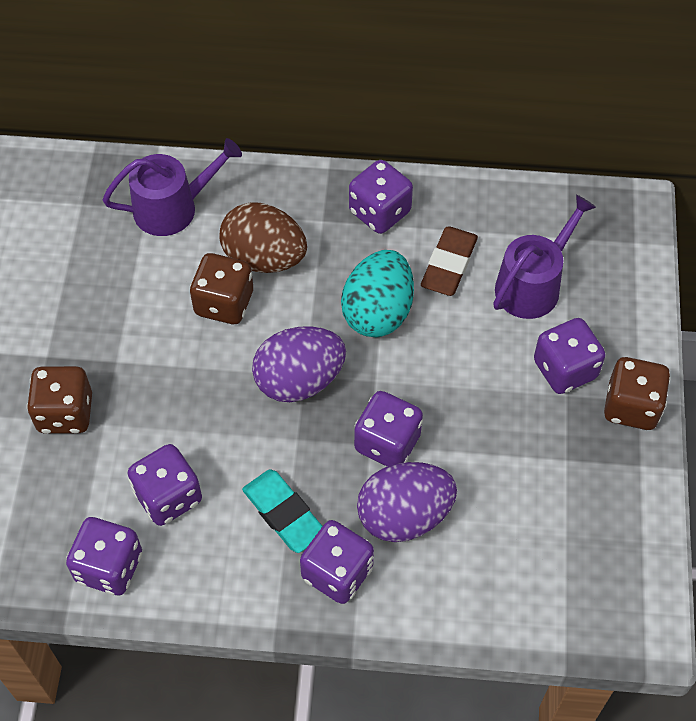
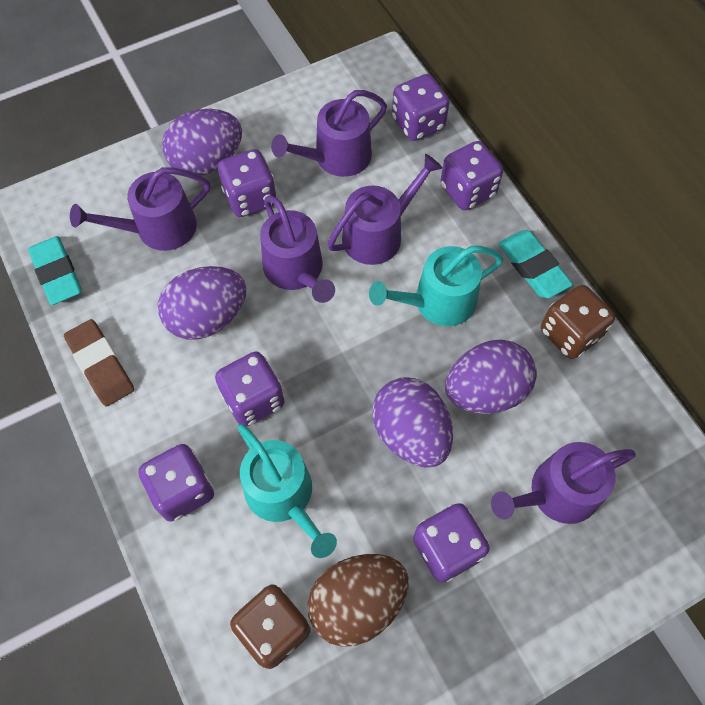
brown dice: [27,366,92,434] [190,253,253,324] [604,357,671,430] = 3 -> [230,585,311,669] [541,285,615,359] = 2
purple egg: [252,326,346,402] [357,462,457,542] = 2 -> [158,266,246,340] [162,109,242,176] [372,377,453,467] [445,340,537,414] = 4
purple watering can: [102,138,242,236] [493,194,596,319] = 2 -> [70,167,210,251] [260,196,335,303] [271,90,387,177] [327,154,442,265] [491,442,636,524] = 5
turquoise egg: [341,250,414,337] = 1 -> none = 0
turquoise eraser: [242,470,322,553] = 1 -> [28,236,82,305] [498,230,573,298] = 2
turquoise watering can: none = 0 -> [238,424,337,558] [369,246,504,326] = 2

